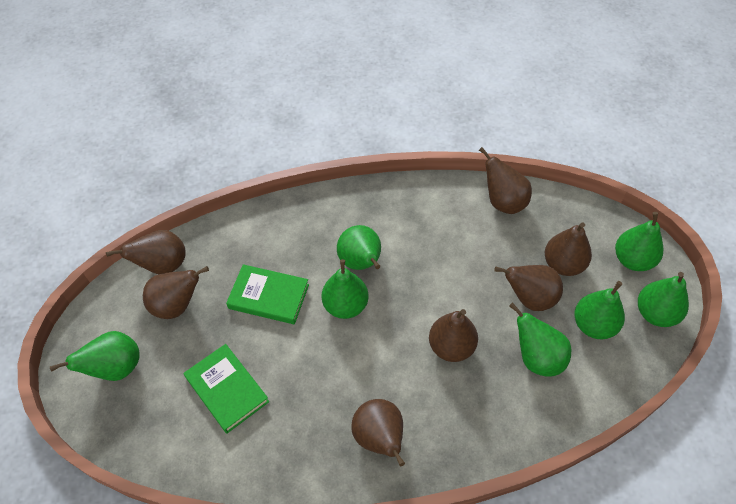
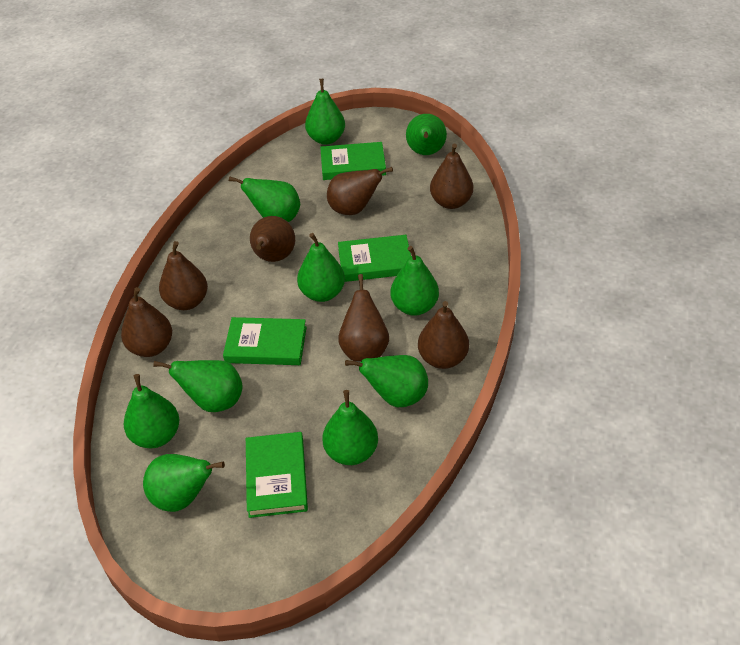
green book: [184,344,269,434] [226,264,309,324] = 2 -> [223,317,306,365] [246,432,308,518] [320,142,386,180] [338,235,411,282] = 4
green pear: [50,331,140,381] [321,259,369,319] [337,225,381,270] [509,302,571,377] [574,281,625,339] [615,212,664,271] [638,272,689,327] = 7 -> [124,374,179,448] [143,454,225,512] [153,360,243,412] [229,176,300,222] [297,233,345,302] [305,79,345,145] [322,390,378,465] [345,355,428,407] [390,246,439,316] [406,114,447,155] = 10

